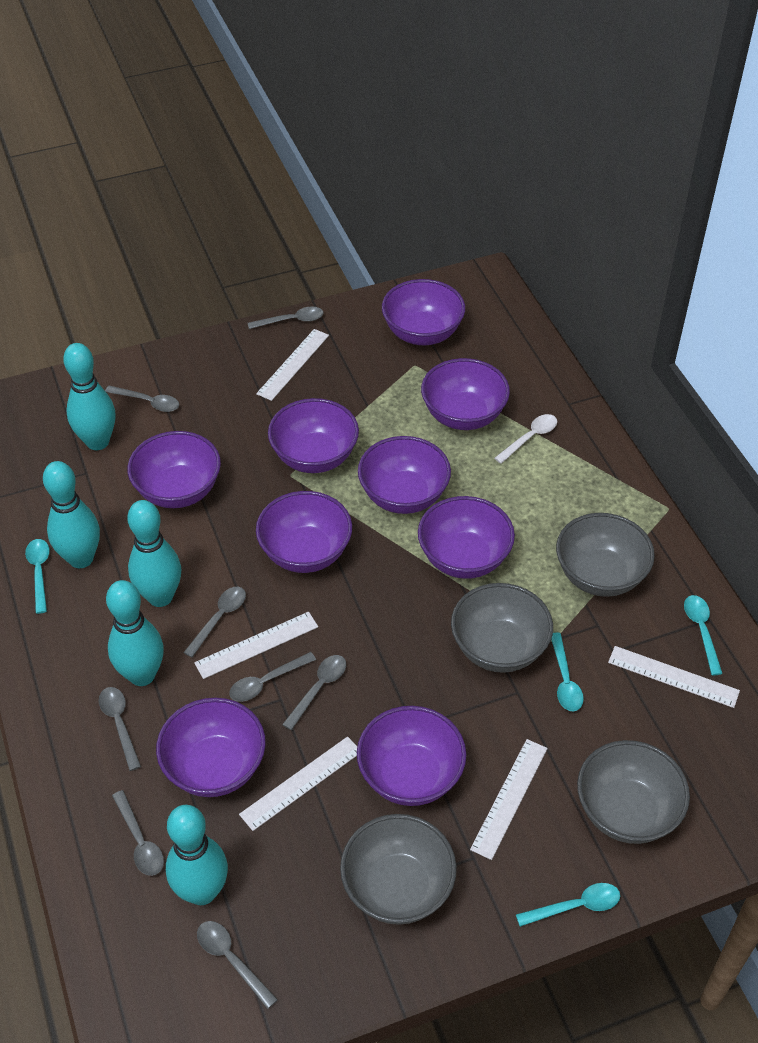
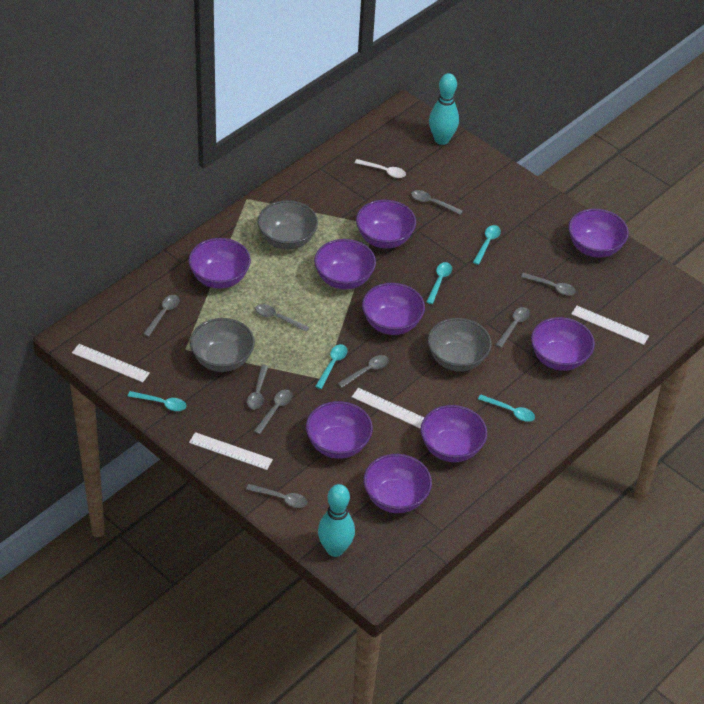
grey bowl: [340,814,457,925] [451,583,553,673] [556,513,655,597] [577,740,690,844] = 4 -> [190,318,255,372] [257,200,318,249] [428,318,492,371] = 3
grey spoon: [99,687,141,771] [105,386,179,412] [112,790,164,876] [183,587,246,658] [197,921,278,1009] [229,652,316,702] [248,307,323,329] [282,655,346,730] = 8 -> [143,295,180,337] [246,484,307,508] [247,364,268,409] [254,390,292,434] [255,304,309,332] [338,355,389,388] [411,190,463,215] [496,307,530,348] [521,273,576,296] = 9
turquoise bowling pin: [43,461,100,568] [63,343,115,450] [106,580,164,686] [127,500,181,607] [166,805,228,905] = 5 -> [318,484,355,557] [429,73,459,145] = 2
turquoise spoon: [25,539,50,614] [516,883,620,927] [551,633,584,711] [684,595,723,675] = 4 -> [128,391,187,411] [315,344,348,389] [427,262,452,304] [473,225,501,265] [478,395,535,422] = 5
white ruler: [194,612,318,679] [239,736,357,831] [256,329,329,401] [470,739,548,860] [608,646,740,708] = 5 -> [72,344,150,382] [189,432,273,470] [352,388,424,429] [571,306,649,345] = 4

